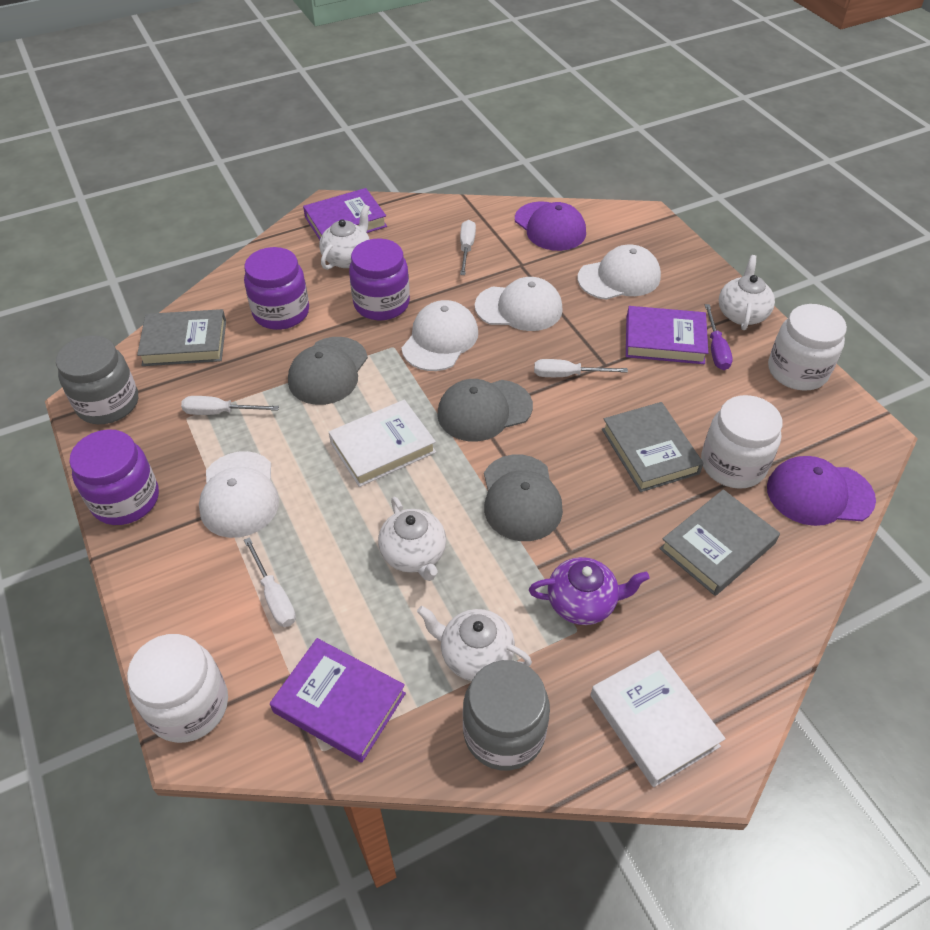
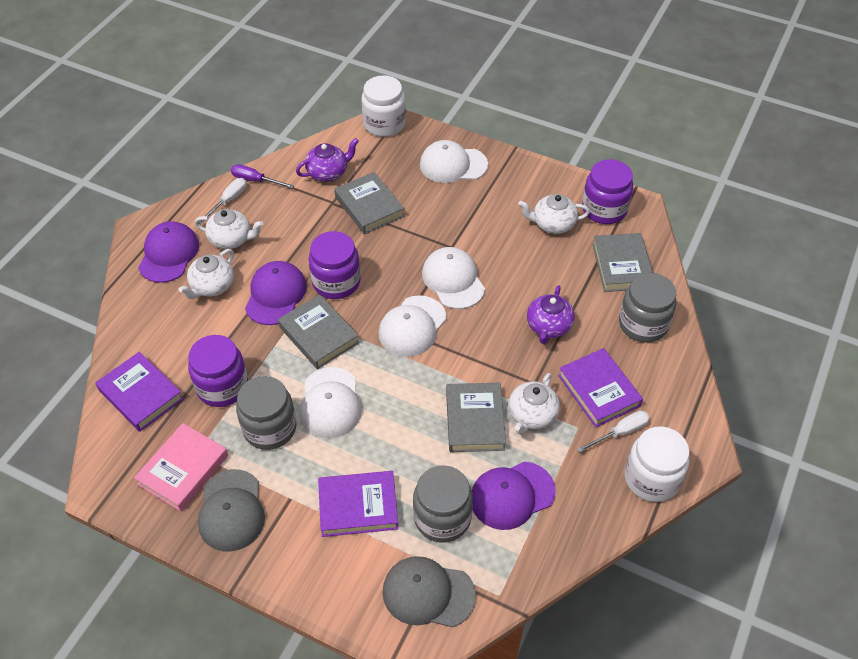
grey book: [137,309,226,366] [602,402,704,492] [659,489,780,596] = 3 -> [278,294,359,369] [334,172,405,234] [446,383,506,452] [592,233,653,292] = 4
grey cap: [288,337,368,405] [437,379,533,442] [484,455,563,541] = 3 -> [198,469,265,551] [383,556,476,627] = 2
grey jar: [56,335,138,424] [463,660,550,770] = 2 -> [236,376,297,450] [413,465,473,542] [619,273,676,343] = 3
pink book: none = 0 -> [134,423,228,511] = 1
purple cap: [515,201,586,251] [767,456,876,526] = 2 -> [138,221,199,283] [245,261,307,325] [472,461,556,530] = 3
purple teapot: [529,557,649,625] = 1 -> [296,138,359,182] [527,285,575,344] = 2
white book: [329,400,436,487] [591,650,726,787] = 2 -> none = 0
white jar: [127,634,228,743] [701,395,783,489] [768,304,847,391] = 3 -> [361,75,406,137] [625,426,689,502] = 2
white screwdriver: [181,396,279,415] [244,537,296,627] [460,220,476,275] [534,359,628,377] = 4 -> [198,178,247,224] [577,411,650,452] = 2

